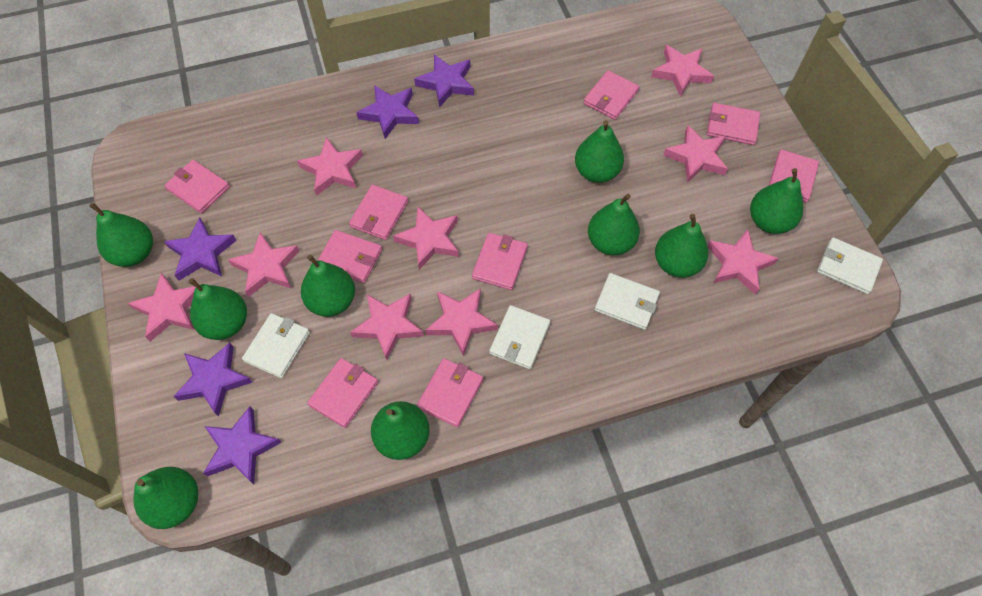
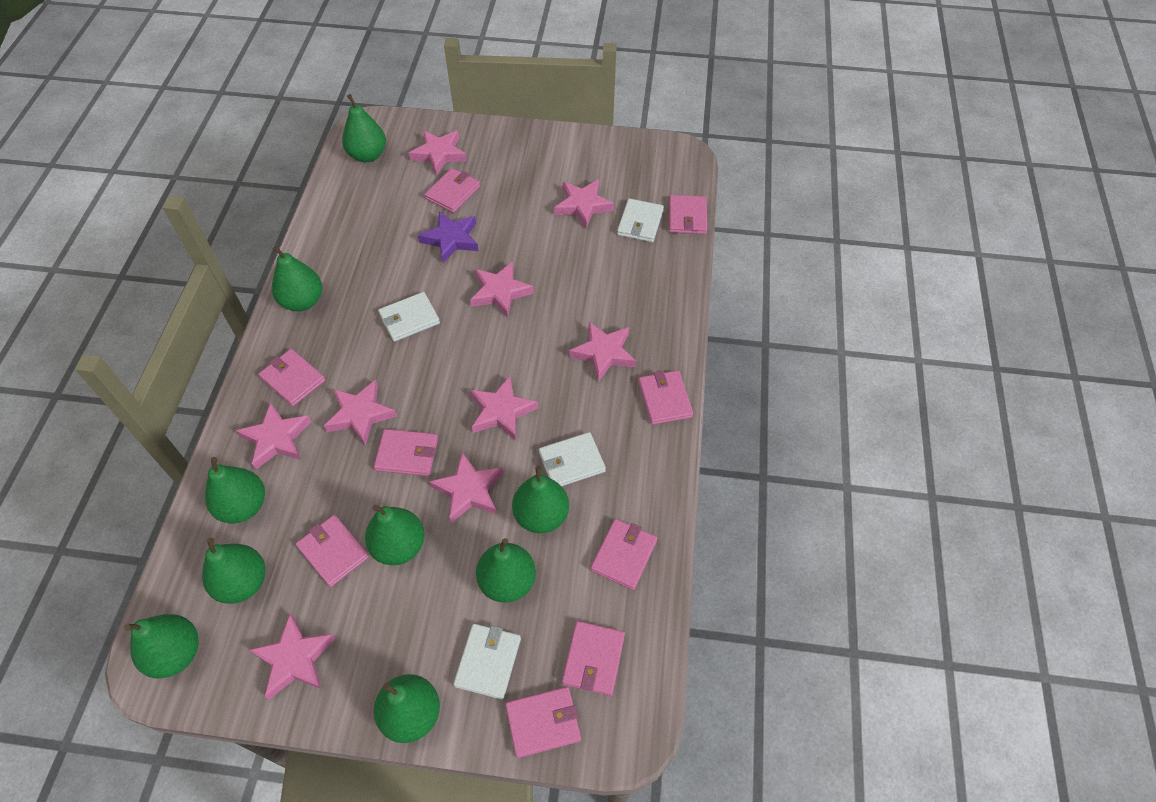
purple star: [164,218,237,281] [173,343,253,417] [203,406,282,484] [356,85,419,139] [414,54,474,108] = 5 -> [418,211,479,263] = 1

